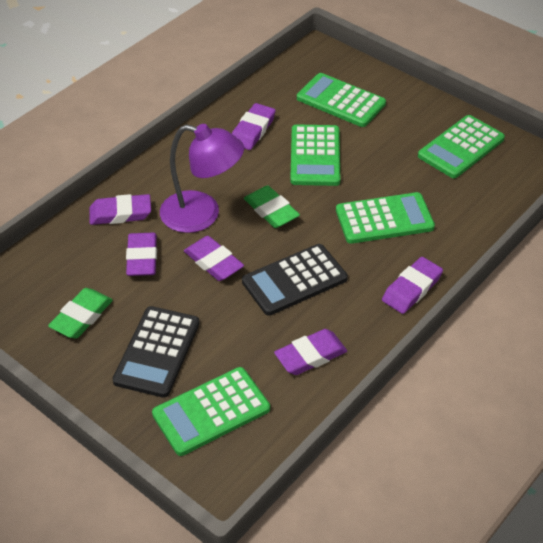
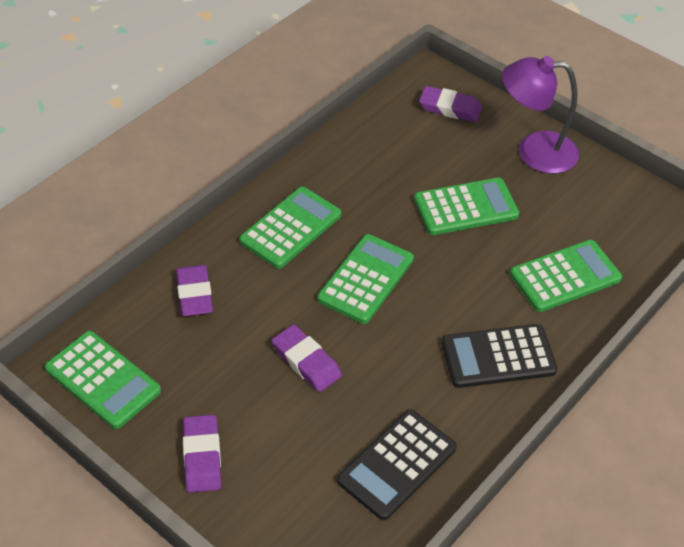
green eraser: [48,288,113,339] [244,186,300,228] = 2 -> none = 0
purple eraser: [89,194,151,225] [126,233,157,276] [184,236,244,281] [232,103,276,150] [274,329,347,375] [382,257,443,314] = 6 -> [176,265,213,316] [183,415,221,493] [272,324,342,392] [419,86,482,122] = 4

